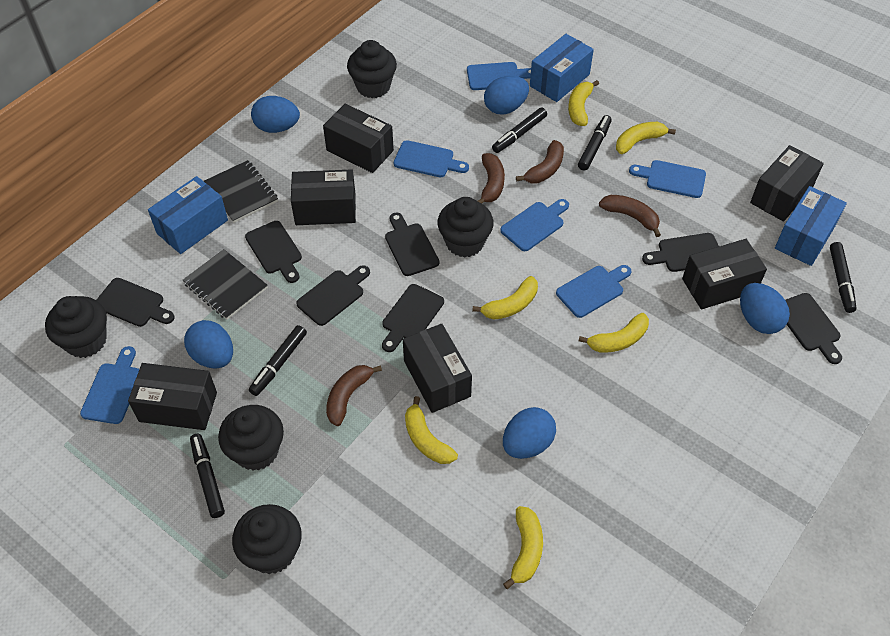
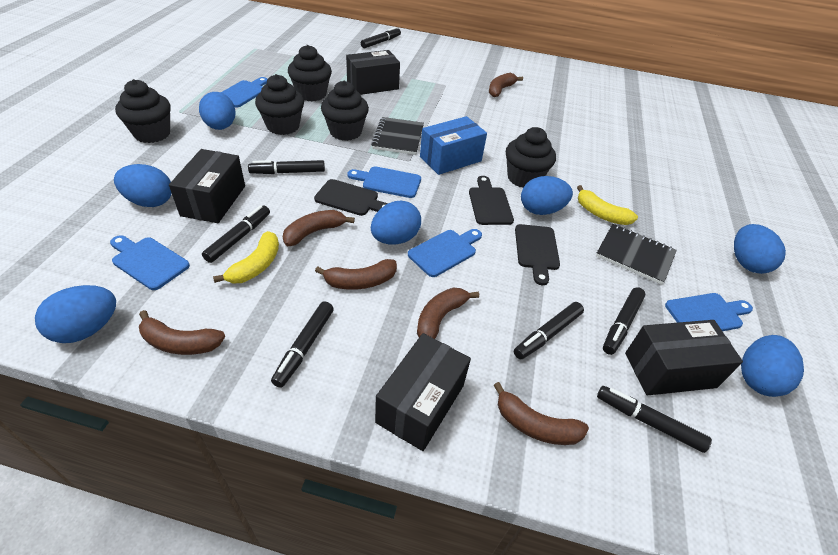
black box: [128,363,217,430] [291,169,356,225] [323,104,394,173] [403,324,472,413] [682,239,767,309] [750,145,824,222] = 6 -> [169,149,245,223] [346,50,400,95] [375,333,471,451] [625,320,743,395] = 4
black cutting board: [96,278,175,327] [245,221,302,283] [296,265,370,326] [382,284,444,352] [385,212,439,276] [642,233,719,272] [785,293,842,364] = 7 -> [314,179,388,216] [469,176,514,225] [515,224,560,285] = 3
black marker: [190,434,225,518] [249,325,307,396] [492,108,547,153] [578,115,612,171] [830,242,857,313] = 5 -> [202,205,270,263] [248,160,325,174] [271,301,334,388] [361,27,401,48] [514,302,584,360] [597,386,712,453] [603,287,646,355] = 7
blue box: [148,176,228,254] [530,34,594,102] [775,186,847,266] = 3 -> [420,116,487,175] = 1
blue cutting board: [80,346,139,424] [394,140,469,177] [467,62,531,90] [500,199,569,251] [556,265,632,318] [629,160,706,198] = 6 -> [110,235,190,290] [221,77,267,108] [347,166,421,198] [408,229,482,277] [665,293,753,331] = 5
blue egg: [184,320,233,368] [251,96,300,133] [484,76,529,115] [503,407,556,459] [740,283,790,334] = 5 -> [35,285,116,343] [114,164,172,207] [199,92,236,130] [371,200,421,245] [521,176,573,215] [734,224,786,274] [741,335,804,397] = 7
brown banana: [326,365,382,426] [478,153,505,204] [516,140,564,184] [599,195,661,237] = 4 -> [139,310,225,355] [283,210,355,246] [315,259,397,290] [417,288,479,339] [489,73,523,97] [493,382,589,445] = 6
yellow banana: [405,396,458,464] [472,276,538,320] [503,506,543,589] [568,80,599,126] [579,313,649,353] [616,122,676,154] = 6 -> [213,231,279,284] [577,185,638,225] = 2

